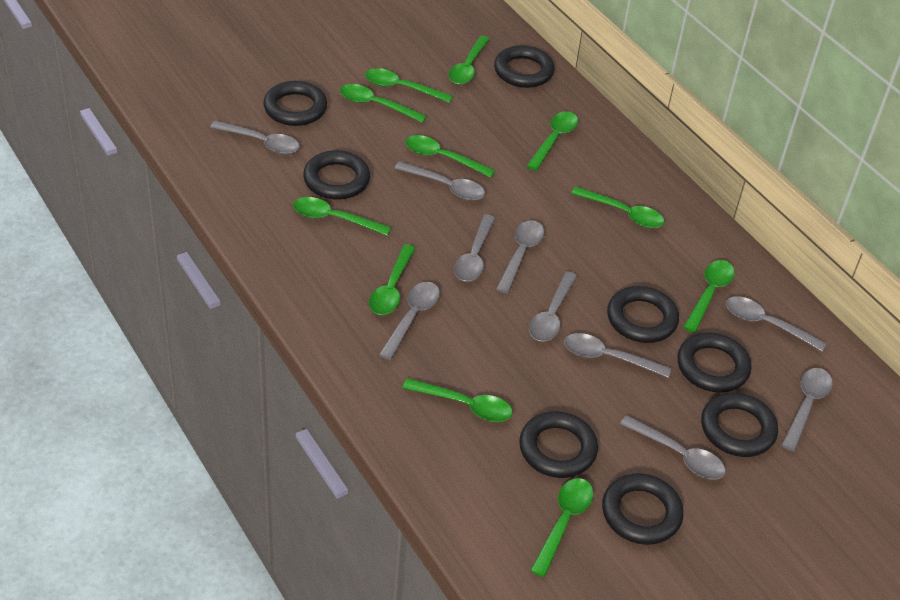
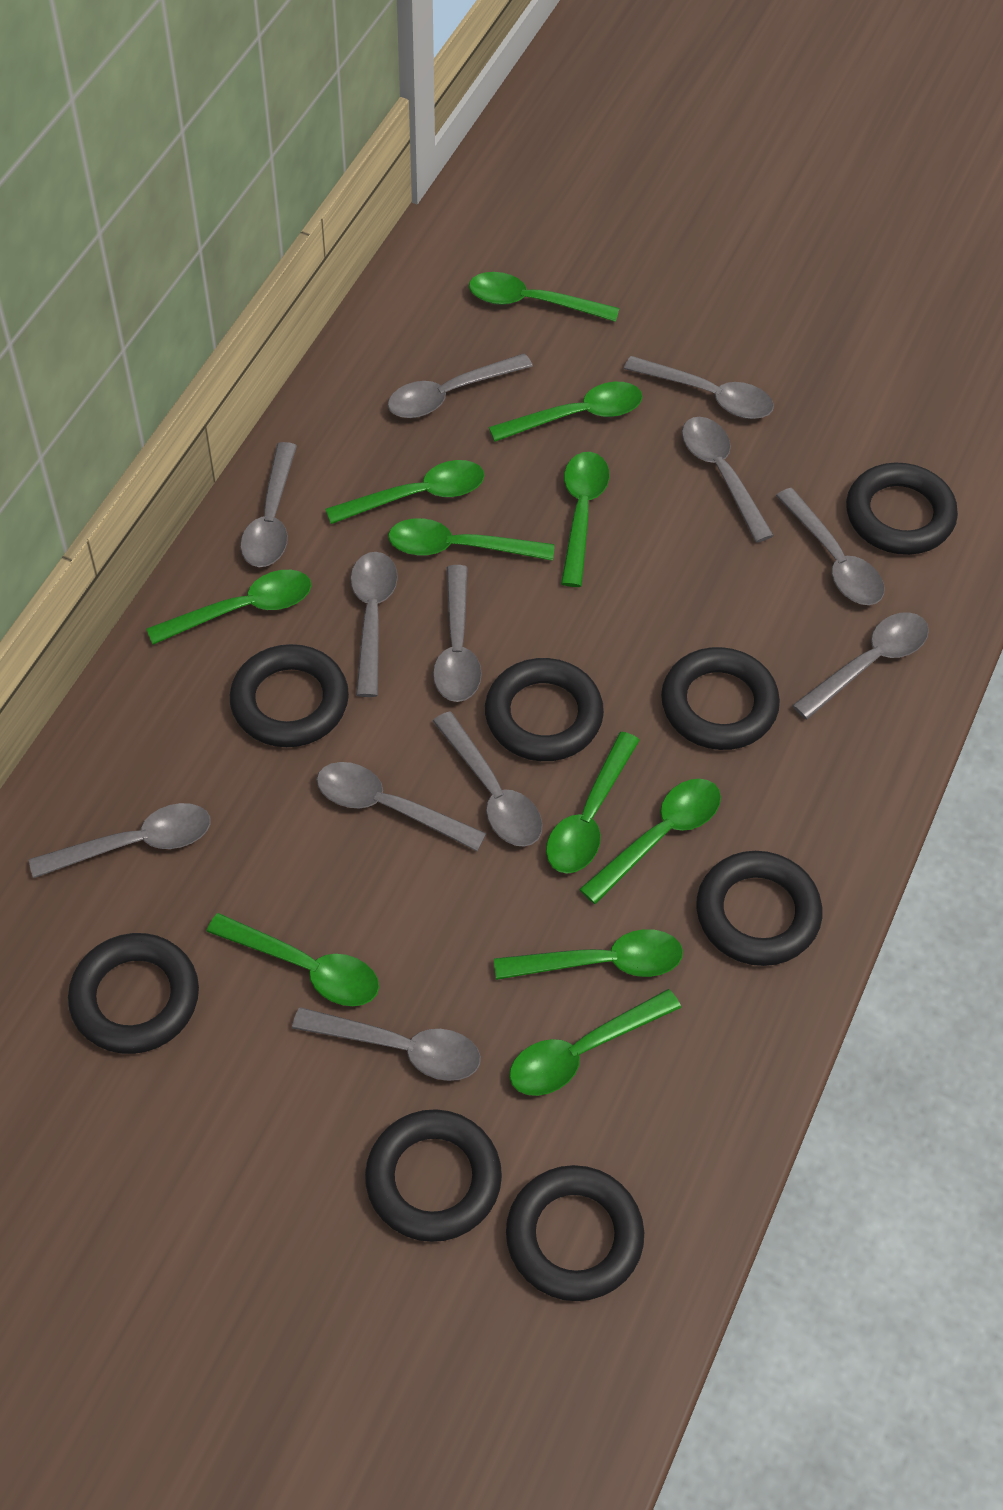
grey spoon: [210,120,300,154] [379,282,440,360] [394,161,485,201] [454,214,496,281] [496,220,544,294] [529,271,577,342] [564,333,671,378] [620,415,726,480] [726,296,827,351] [781,368,833,451] = 10 -> [29,803,210,878] [240,442,297,567] [292,1007,481,1081] [317,762,486,851] [350,552,398,697] [388,353,533,418] [433,565,482,702] [433,711,543,847] [624,356,774,419] [682,417,774,542] [776,488,885,605] [792,612,929,719] = 12

